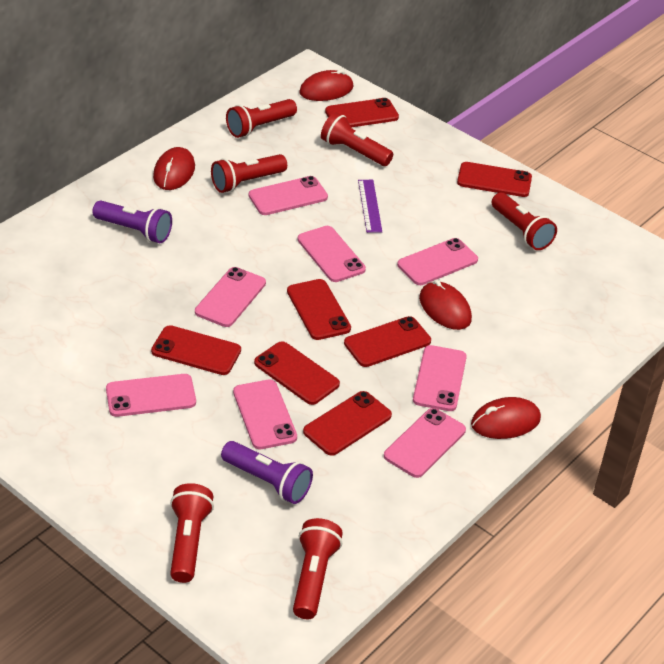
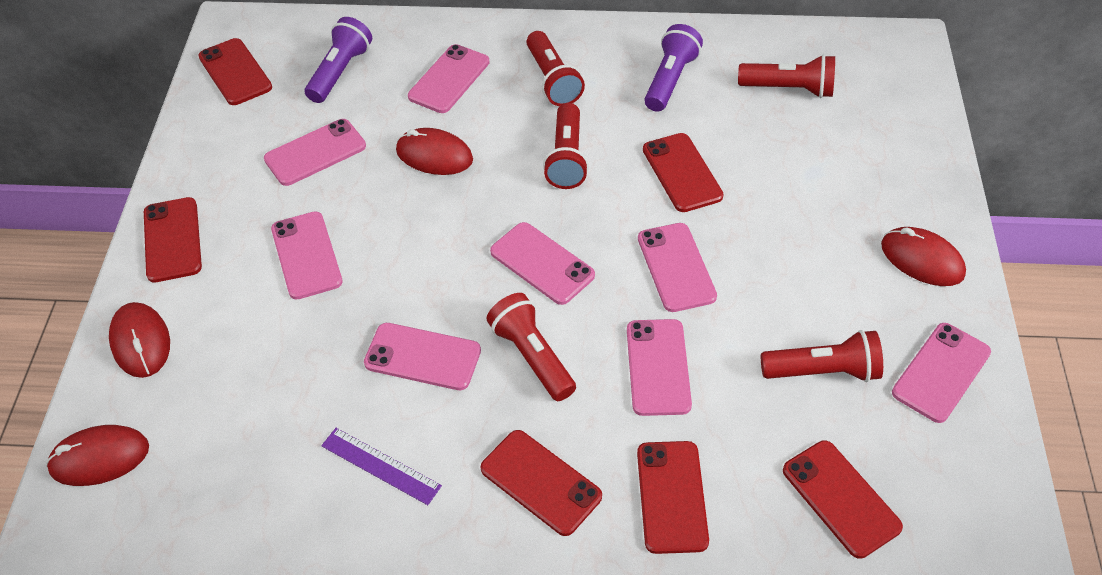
red flashlight: [170,483,214,583] [211,154,287,193] [226,99,297,138] [293,518,343,619] [321,112,393,166] [492,193,557,250] = 6 -> [486,293,576,401] [527,31,585,106] [543,103,589,189] [738,54,835,98] [761,330,883,382] = 5
red phone: [151,325,241,375] [254,342,340,405] [287,279,351,340] [303,391,392,456] [325,98,399,127] [344,316,431,367] [457,162,532,197] = 7 -> [144,197,202,283] [198,38,272,105] [480,430,602,536] [637,441,709,554] [643,133,724,212] [783,440,903,559] = 6

